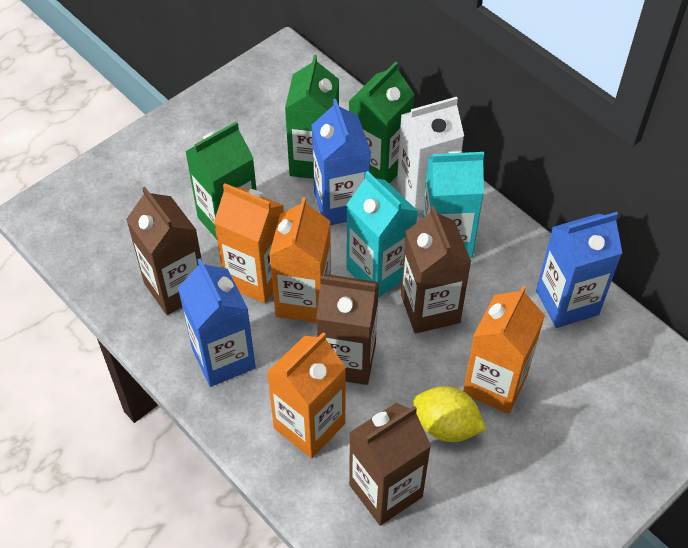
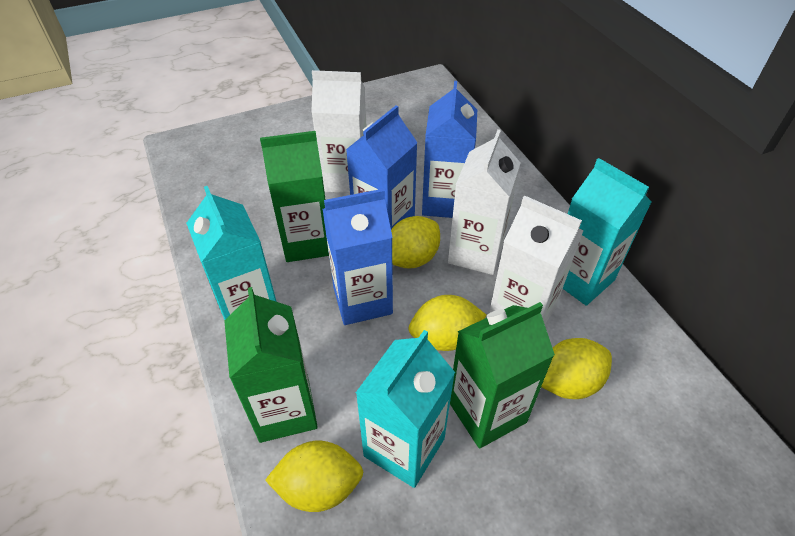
brown carton: [126,187,202,315] [316,274,379,385] [349,403,431,526] [401,206,471,333] = 4 -> none = 0
orange carton: [214,183,284,304] [266,332,346,459] [269,197,331,323] [463,286,545,414] = 4 -> none = 0
turquoise carton: [346,171,418,298] [422,151,484,258] = 2 -> [186,186,277,320] [356,330,455,488] [563,158,652,306] = 3
white carton: [397,97,464,214] = 1 -> [311,70,366,193] [448,129,521,275] [489,195,584,324] = 3
yellow lemon: [413,386,486,442] = 1 -> [265,441,363,512] [391,216,440,268] [409,295,486,351] [541,338,612,399] = 4

